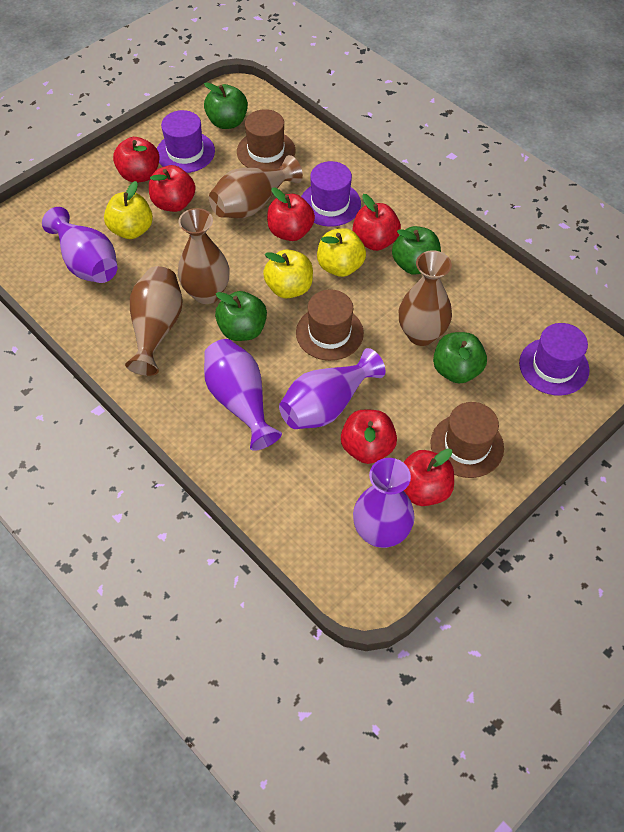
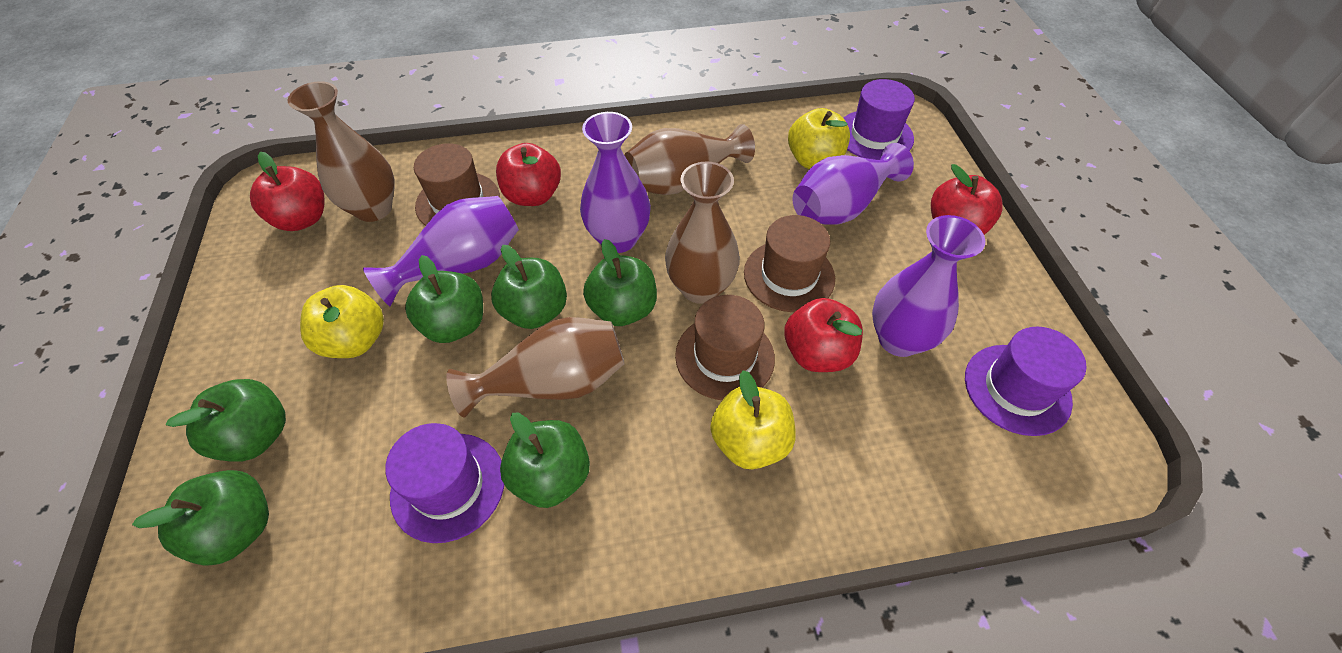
green apple: [204,82,248,129] [215,291,267,341] [392,226,441,275] [433,332,487,384] = 4 -> [132,470,269,565] [166,379,286,462] [405,255,483,343] [491,245,567,329] [500,413,590,508] [583,239,657,326] = 6
red apple: [113,137,160,182] [149,165,196,212] [267,187,315,241] [341,409,397,464] [353,194,401,251] [403,449,454,506] = 6 -> [250,152,324,231] [496,143,561,206] [784,298,863,372] [931,164,1003,235] = 4

